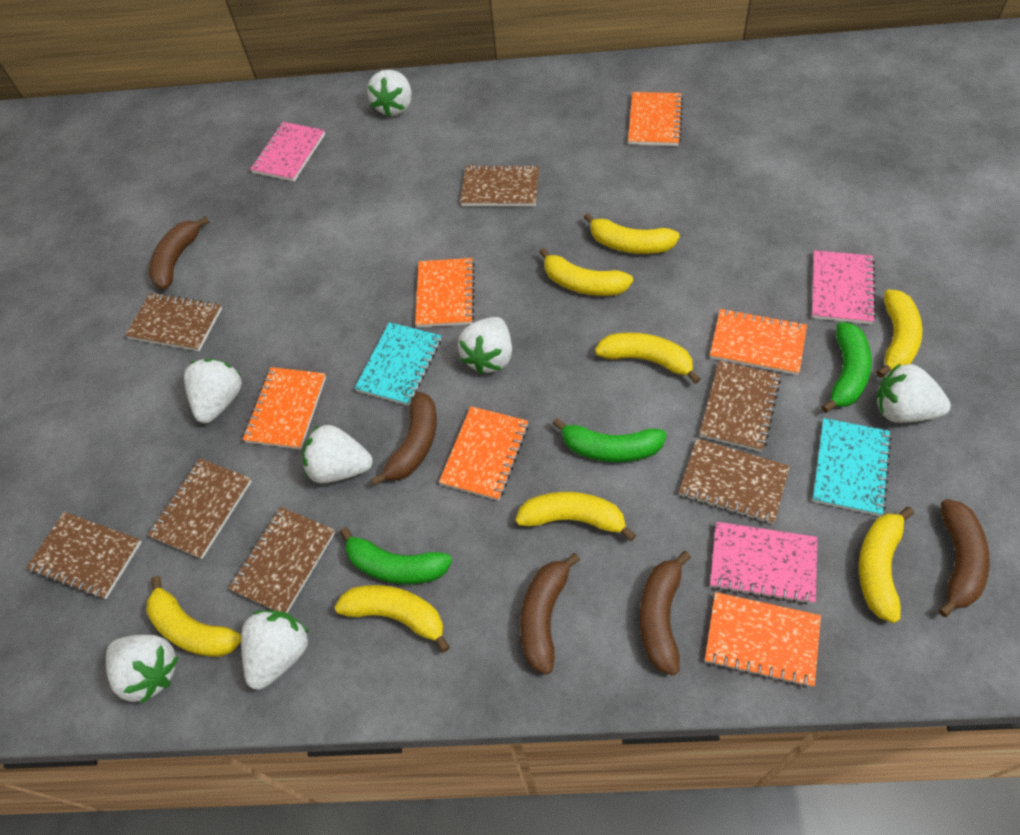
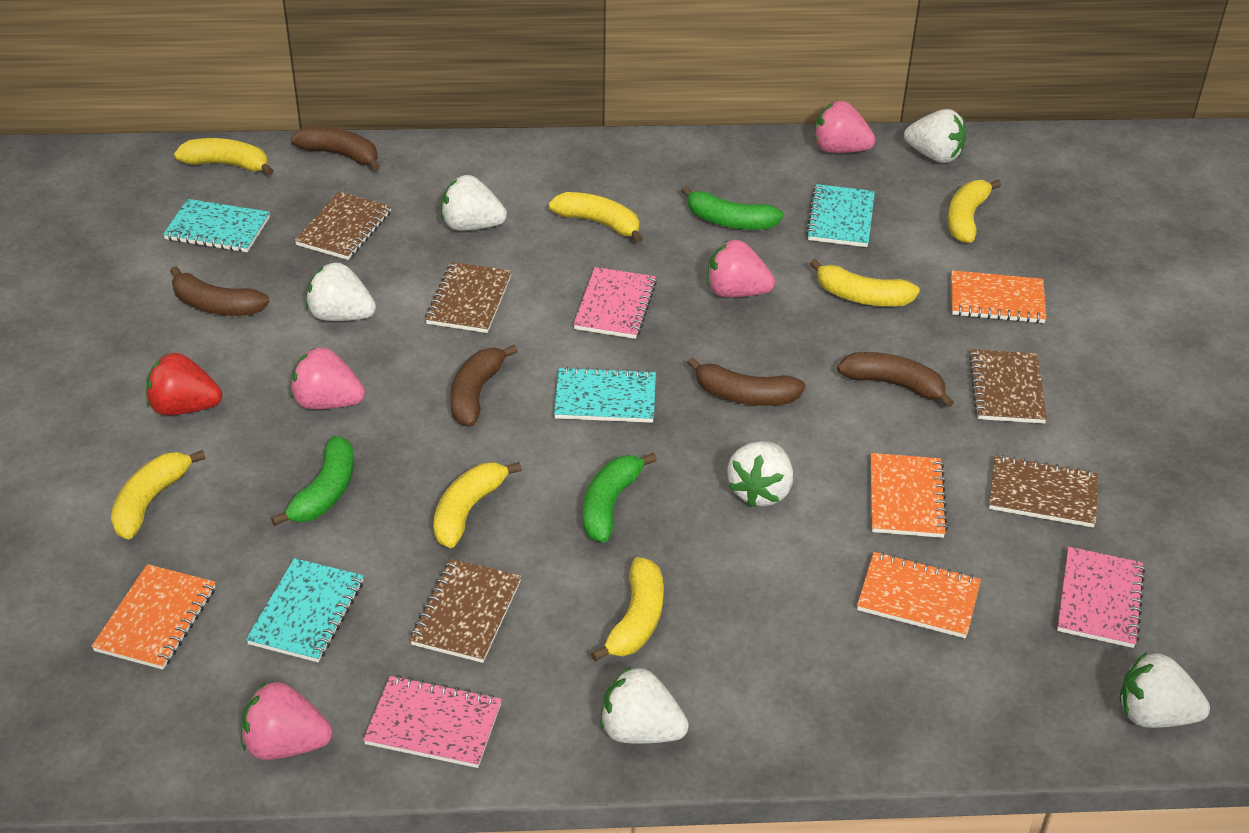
brown notebook: [26,512,142,599] [125,292,222,351] [148,458,252,559] [228,507,335,613] [460,164,539,206] [679,438,790,524] [699,361,781,452] = 7 -> [294,192,391,260] [410,559,521,663] [425,262,512,333] [969,349,1047,424] [989,455,1098,527] = 5
orange notebook: [243,367,326,450] [415,258,475,327] [439,406,529,501] [628,92,683,146] [705,592,821,688] [710,308,807,375] = 6 -> [91,564,216,670] [857,552,981,638] [871,453,948,538] [951,270,1047,324] = 4
pink strawberry: none = 0 -> [241,682,332,760] [291,348,365,409] [707,240,775,297] [814,101,876,153] = 4
red strawberry: none = 0 -> [146,353,222,415] = 1
turquoise notebook: [354,322,441,406] [812,418,892,516] = 2 -> [163,199,270,252] [246,558,364,662] [554,367,656,423] [806,184,875,247] = 4
white strawberry: [106,635,179,704] [184,359,242,423] [241,610,309,690] [303,425,373,483] [368,70,412,117] [458,317,512,374] [876,363,951,423] = 7 -> [306,262,376,321] [441,175,507,231] [600,666,689,744] [727,441,793,507] [904,109,966,163] [1120,652,1210,728] = 6
yellow banana: [146,576,241,657] [335,585,450,653] [515,492,636,541] [539,248,633,296] [584,213,680,254] [595,332,701,384] [859,507,914,623] [876,289,922,378] = 8 -> [111,450,205,539] [174,138,274,175] [433,462,522,548] [548,192,643,243] [591,557,664,662] [810,259,920,306] [948,180,1001,243] = 7

